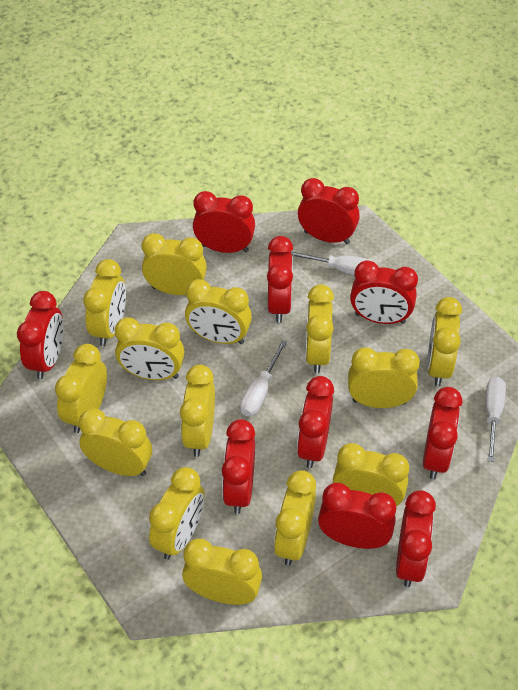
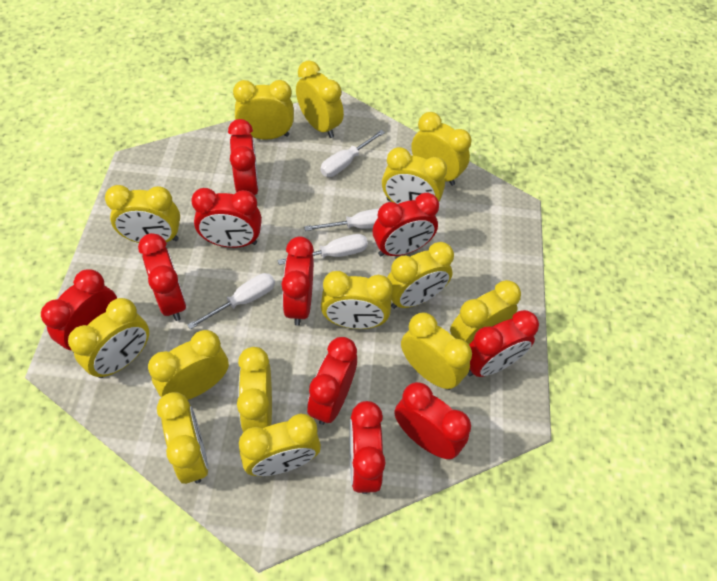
white screwdriver: [240,340,287,416] [291,251,373,275] [485,377,506,462] = 3 -> [187,273,275,330] [277,234,368,265] [304,208,380,231] [320,130,385,177] = 4

